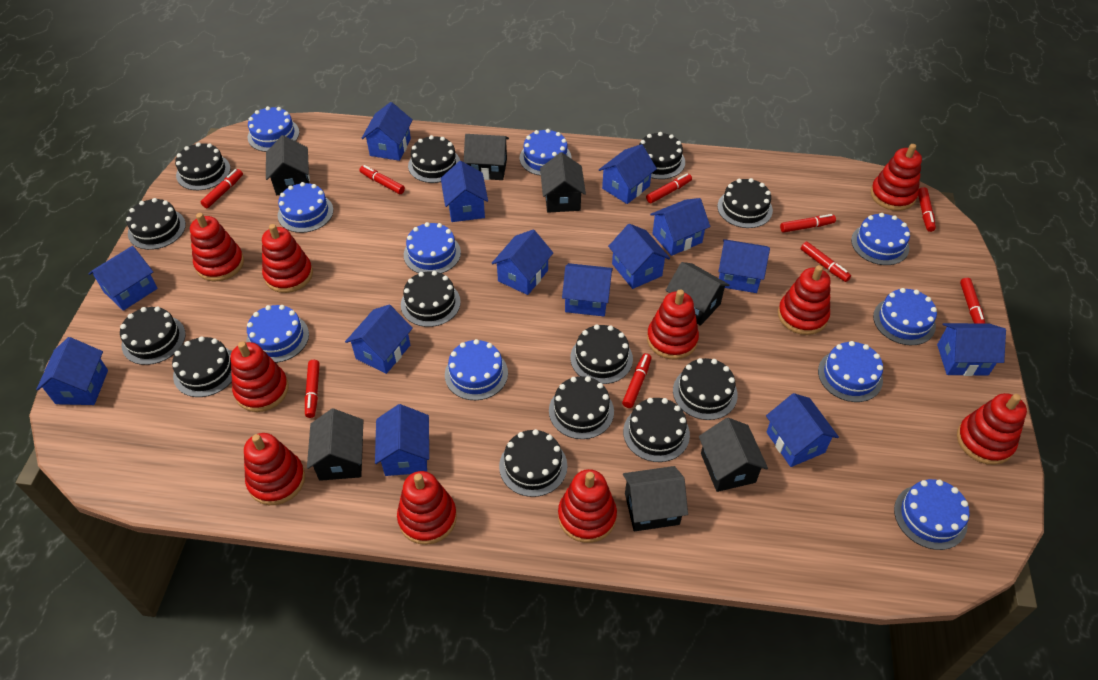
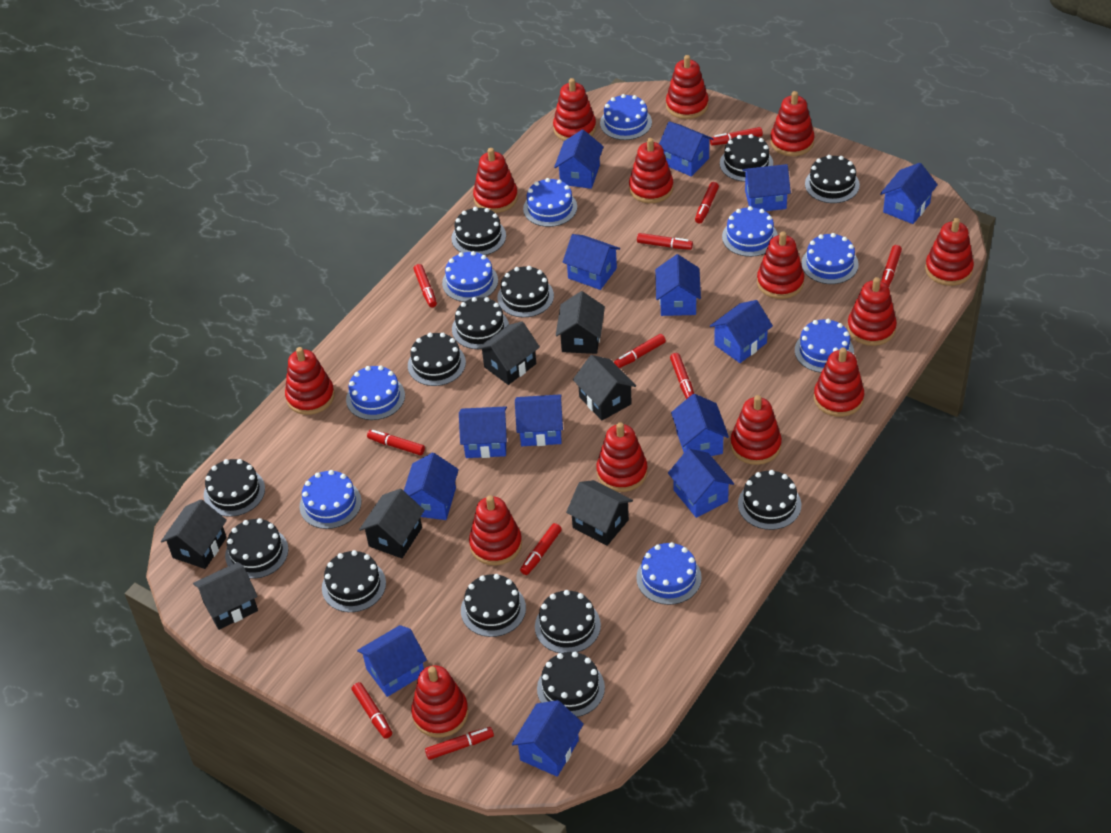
blue cake: [246,305,309,363] [248,106,299,152] [278,182,333,233] [404,222,461,273] [445,339,508,400] [520,129,572,176] [818,341,883,402] [851,213,910,265] [873,288,937,345] [894,479,970,550] = 10 -> [300,470,362,529] [346,366,405,420] [442,251,498,302] [523,178,577,227] [600,94,652,140] [636,542,702,605] [722,206,778,257] [795,319,854,373] [802,233,859,284] = 9
red marker: [201,169,243,208] [305,360,320,418] [360,165,405,194] [622,353,652,408] [646,174,692,203] [780,214,836,233] [801,242,851,282] [918,187,936,232] [960,278,986,324] = 9 -> [352,682,392,739] [367,430,425,455] [414,264,437,307] [425,727,494,760] [520,523,562,575] [614,334,666,368] [637,233,693,250] [670,353,694,399] [695,182,719,224] [710,127,763,146] [881,245,902,287] = 11
red stacking toy: [190,213,244,282] [231,341,289,412] [244,433,305,505] [262,224,313,293] [397,471,457,545] [558,469,617,543] [647,289,699,360] [778,265,830,335] [870,144,922,211] [957,393,1027,465] = 10 -> [285,347,335,415] [411,665,468,738] [469,495,522,566] [473,148,518,213] [553,78,596,141] [596,422,648,492] [629,138,673,203] [666,55,709,119] [730,395,782,465] [757,231,804,299] [770,91,815,156] [814,347,864,417] [847,277,897,346] [925,218,974,286] = 14

